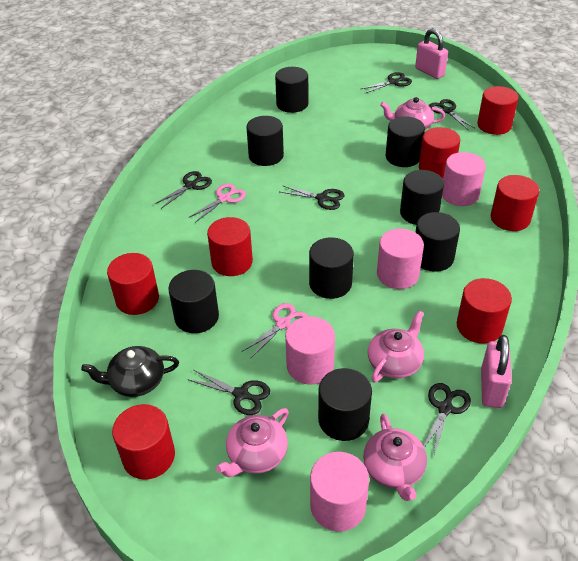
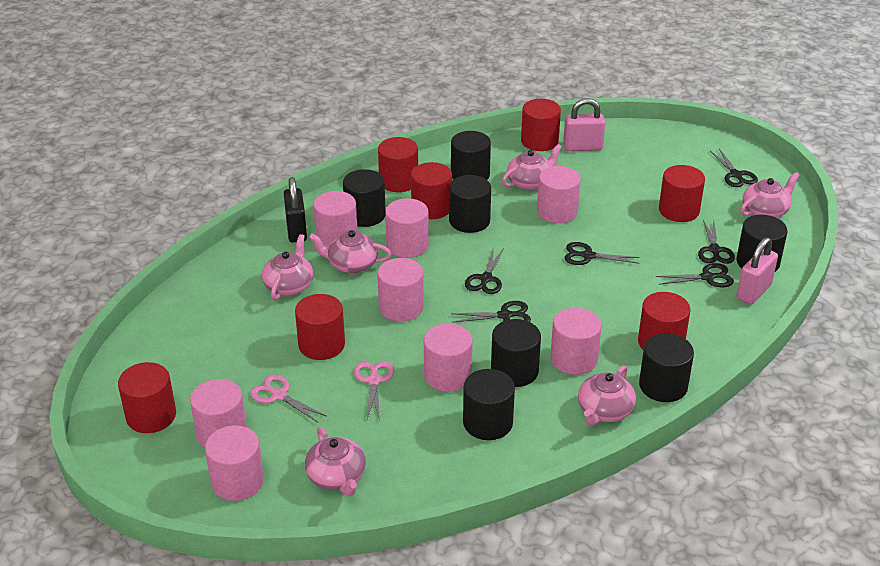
black cylinder: [168,270,219,333] [246,116,284,166] [275,67,308,113] [309,238,354,299] [318,368,372,441] [386,116,425,167] [400,170,444,225] [415,212,460,272] = 8 -> [343,169,386,227] [449,175,491,233] [451,131,491,180] [463,369,515,440] [491,319,541,387] [639,333,694,402] [736,215,788,272] = 7
black padlock: none = 0 -> [284,177,307,242] = 1
black teapot: [81,346,179,397] = 1 -> none = 0
pink cylinder: [285,316,335,384] [310,452,369,532] [377,228,424,289] [442,152,486,206] = 4 -> [190,379,247,448] [205,425,264,501] [313,191,358,248] [377,258,424,322] [385,198,429,258] [424,323,473,392] [537,166,581,223] [550,308,602,375] = 8
pink teapot: [216,408,289,477] [363,414,427,501] [368,311,424,382] [380,97,445,129] = 4 -> [262,234,313,300] [305,427,366,496] [309,230,391,273] [502,144,562,190] [578,365,636,426] [740,172,800,218] = 6

